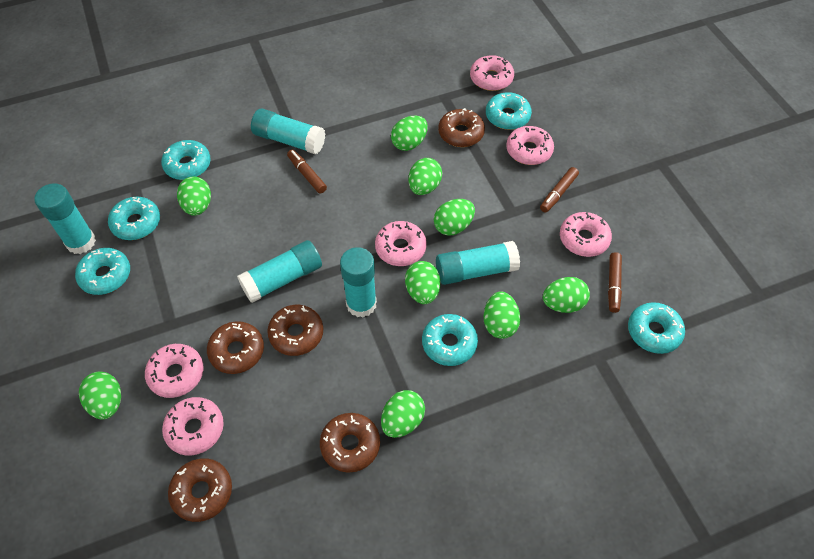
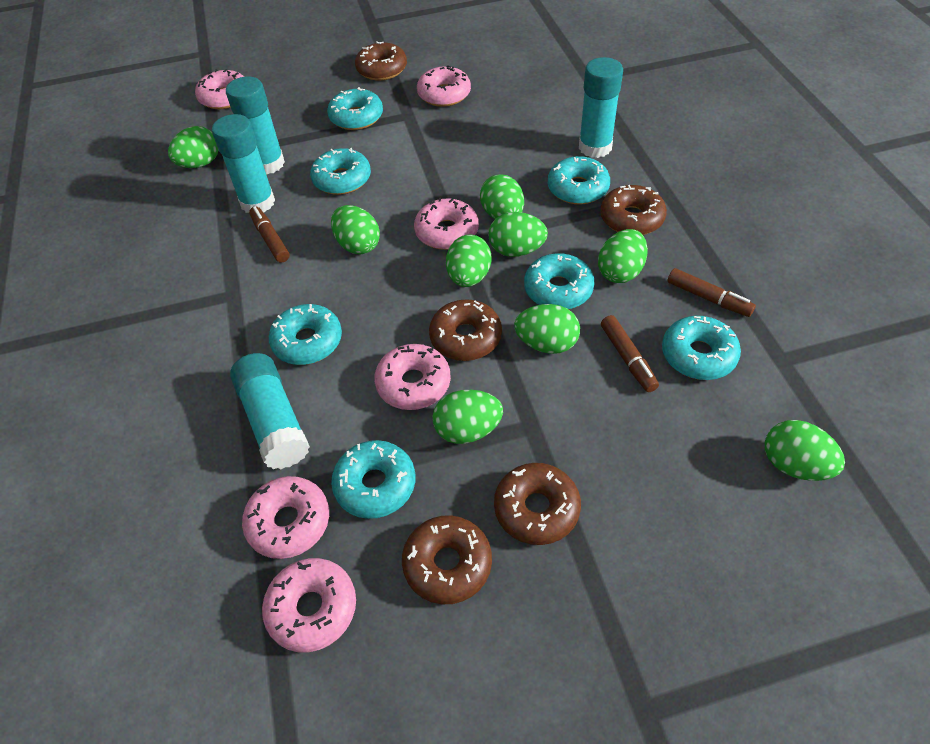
turquoise donut: [75,248,130,295] [108,197,160,240] [161,140,211,180] [422,314,478,366] [486,92,532,130] [628,302,685,354] = 6 -> [269,304,342,365] [310,148,371,195] [327,87,383,130] [331,440,415,519] [524,253,595,309] [548,156,610,205] [662,316,741,380] = 7
turquoise glue stick: [34,183,96,254] [237,240,322,303] [251,109,326,154] [340,247,377,317] [436,241,520,285] = 5 -> [212,114,275,213] [226,76,285,175] [230,353,310,469] [579,57,623,158] = 4

